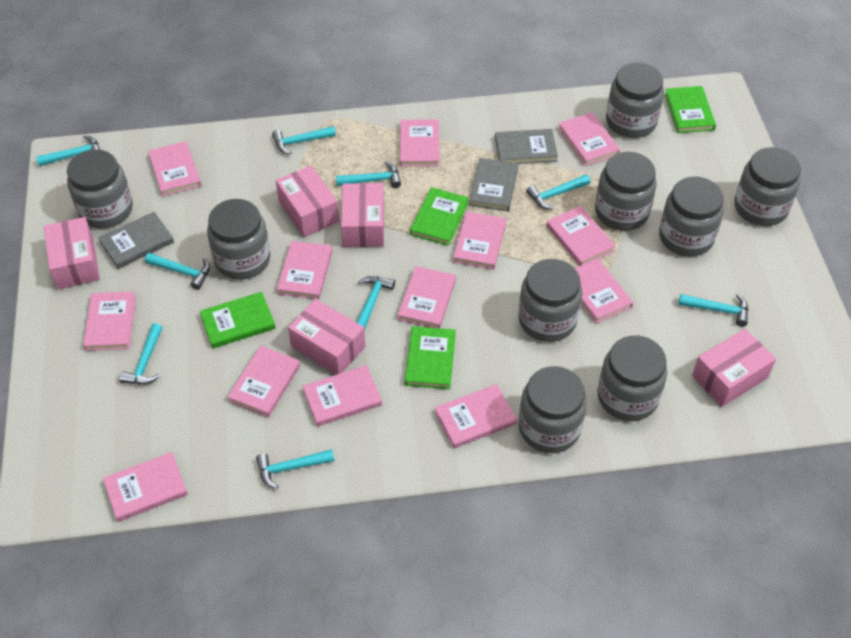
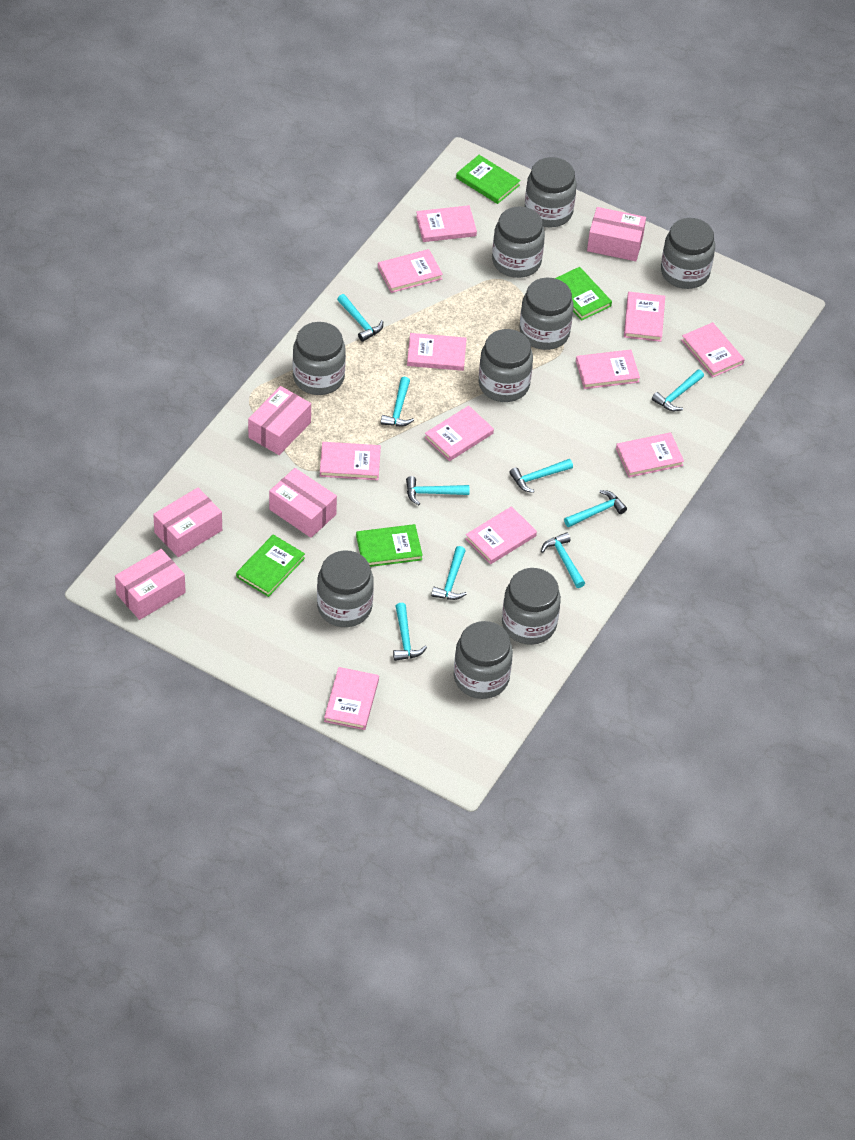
grey book: [98,212,174,269] [469,158,518,212] [495,129,558,164] = 3 -> none = 0
pink book: [83,292,136,351] [103,452,188,522] [148,141,201,196] [227,346,300,417] [277,241,332,300] [302,365,382,427] [398,266,456,328] [400,119,440,166] [435,384,517,448] [453,211,506,270] [546,206,616,266] [558,112,620,166] [575,259,633,324] = 13 -> [320,442,381,480] [324,667,379,730] [378,249,443,293] [407,333,467,371] [416,205,477,242] [425,406,494,461] [465,506,537,564] [576,350,640,389] [616,432,684,477] [624,292,665,342] [681,322,745,377] = 11

